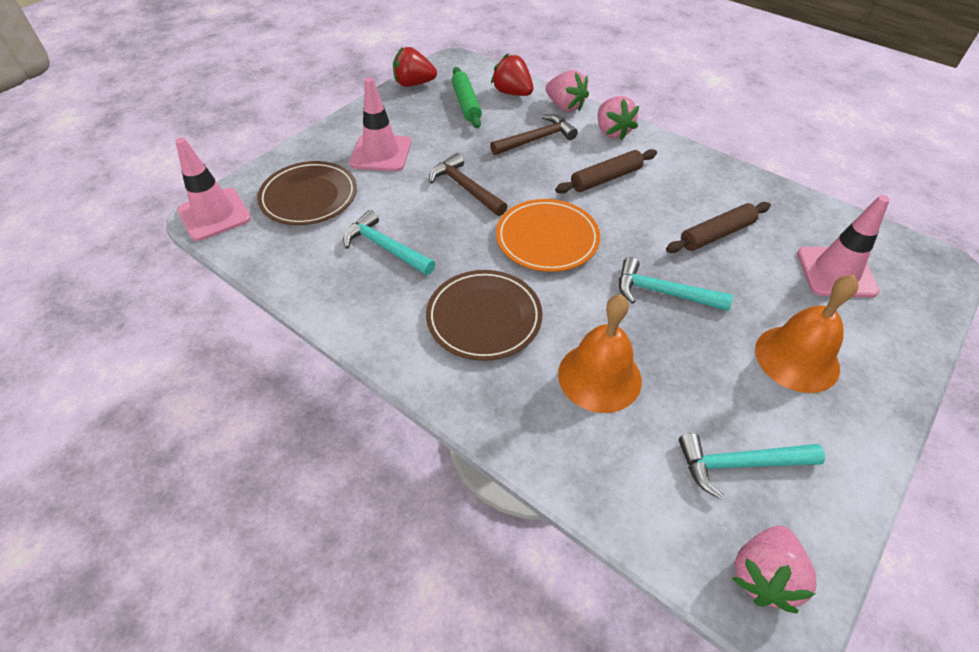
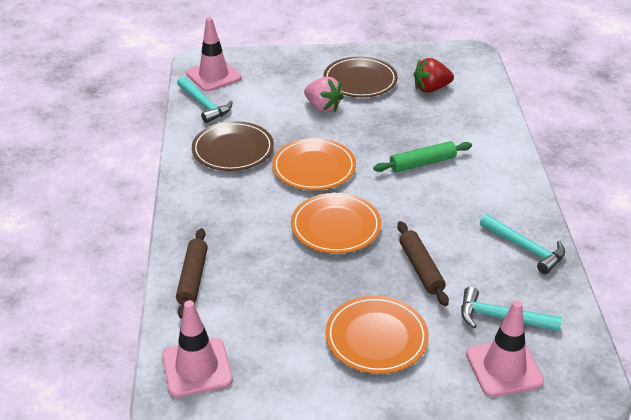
brown hammer: [429,153,507,216] [490,114,578,155] = 2 -> none = 0
orange bell: [558,294,642,413] [755,275,859,393] = 2 -> none = 0
orange plate: [496,199,600,272] = 1 -> [272,138,356,190] [291,193,381,254] [325,295,429,374] = 3
pink strawberry: [545,70,589,112] [598,96,639,141] [732,525,817,613] = 3 -> [304,77,344,112] = 1
red strawberry: [393,47,437,87] [491,54,533,96] = 2 -> [414,58,454,93] = 1

